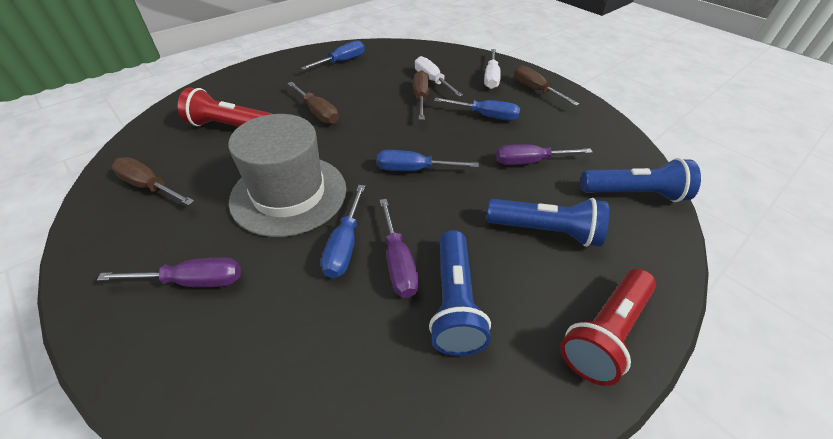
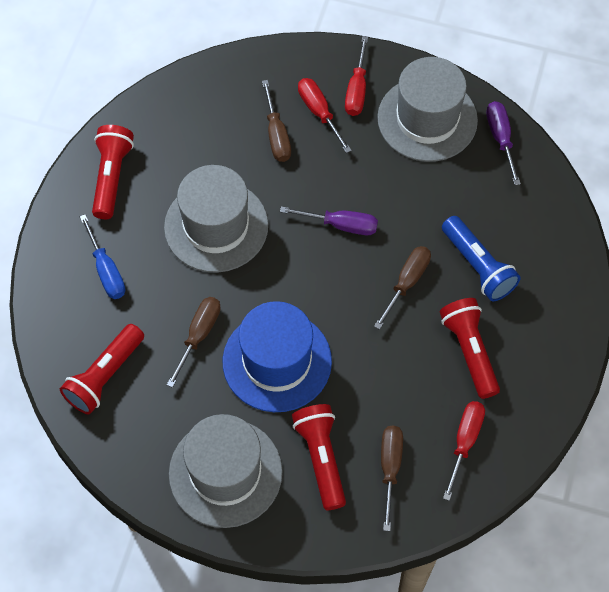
blue flashlight: [429,230,491,356] [487,198,609,247] [581,158,701,202] = 3 -> [442,216,521,301] = 1
blue hat: none = 0 -> [223,301,332,412] = 1
blue screwdriver: [301,41,364,70] [321,185,365,278] [377,150,479,171] [434,98,520,121] = 4 -> [80,214,125,299] = 1
grey hat: [228,114,347,237] = 1 -> [164,165,268,273] [169,414,282,528] [377,57,478,162] = 3
purple screwdriver: [97,257,241,287] [380,199,419,298] [496,144,593,165] = 3 -> [280,206,378,235] [486,101,521,185] = 2
red flashlight: [178,87,272,126] [560,269,656,386] = 2 -> [60,324,144,415] [92,125,134,219] [292,404,346,510] [440,298,500,399] = 4
red screwdriver: none = 0 -> [298,78,352,153] [345,36,368,116] [443,401,485,501] = 3
white screwdriver: [415,56,463,97] [484,49,501,89] = 2 -> none = 0

